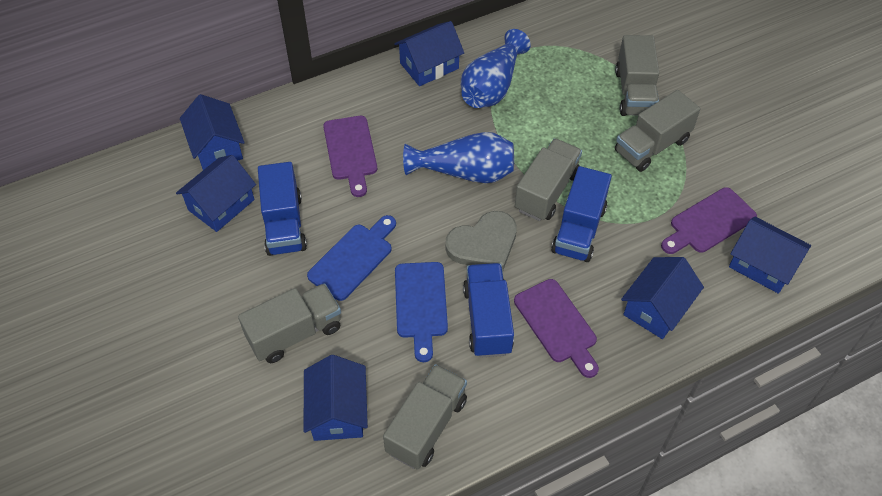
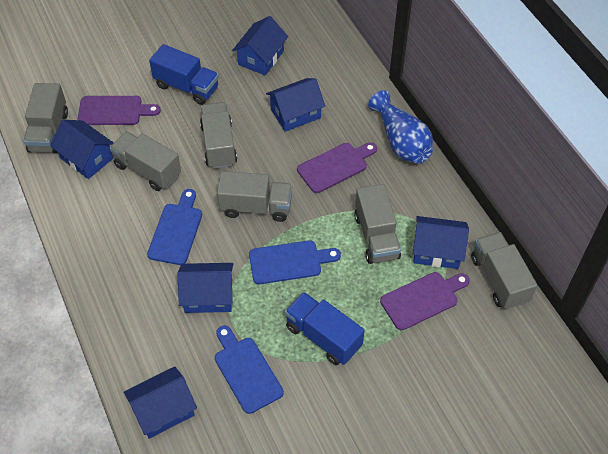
blue cutting board: [307,215,396,301] [395,262,448,362] = 2 -> [147,189,202,265] [215,326,284,414] [249,240,341,284] = 3
blue truck: [258,162,307,256] [463,263,514,358] [551,166,612,262] = 3 -> [149,44,219,105] [285,292,365,365] = 2
blue vase: [403,132,514,183] [461,29,531,108] = 2 -> [368,90,433,163] = 1
grey heart: [445,211,517,271] = 1 -> none = 0
grey truck: [238,283,341,363] [383,364,467,470] [515,138,582,221] [615,35,659,116] [615,90,700,172] = 5 -> [23,83,68,154] [110,131,181,191] [200,102,237,169] [217,171,292,222] [354,184,401,264] [471,232,537,310] = 6

